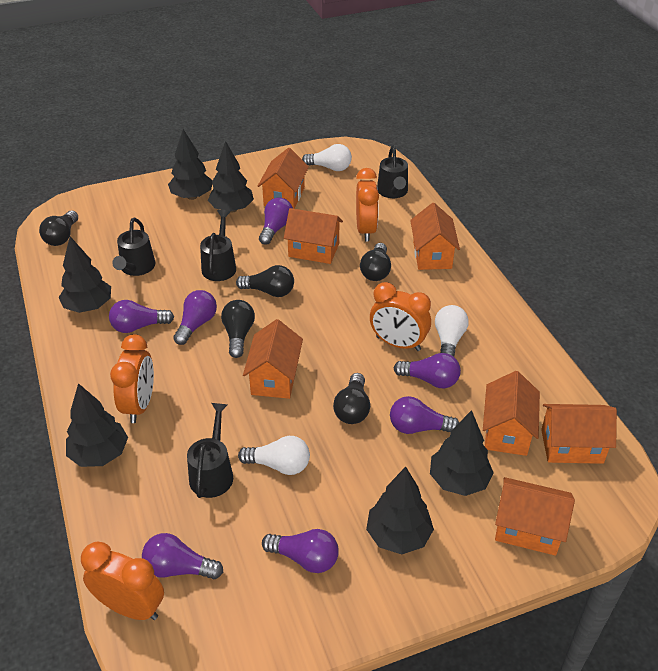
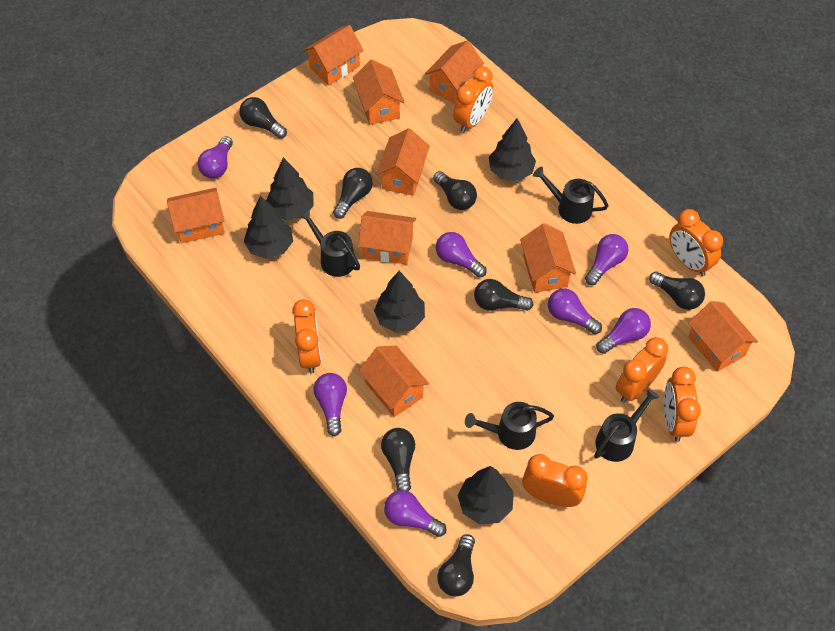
black light bulb: [39,210,78,246] [221,300,255,358] [236,265,294,297] [333,373,370,424] [360,243,391,281] = 5 -> [239,97,287,139] [333,168,373,219] [381,428,415,491] [433,171,477,210] [437,534,475,597] [474,279,533,311] [649,271,705,310] = 7
black tree: [59,236,111,313] [66,383,128,467] [168,129,213,200] [208,141,254,213] [366,467,434,554] [430,410,494,496] = 6 -> [244,196,293,259] [266,157,314,220] [374,271,425,333] [458,466,514,525] [489,118,536,181] = 5
orange clock: [81,542,164,620] [110,334,154,423] [356,168,379,241] [370,282,431,351] = 4 -> [292,299,321,373] [453,66,493,133] [522,454,588,507] [616,337,668,403] [664,366,701,442] [669,209,723,276] = 6
orange house: [243,319,303,399] [258,148,309,209] [284,208,343,264] [410,203,460,270] [483,371,540,456] [495,477,575,556] [541,404,617,464] = 7 -> [167,188,225,243] [304,25,364,86] [353,59,404,125] [358,211,416,264] [359,346,429,417] [376,128,430,196] [425,40,484,104] [520,223,576,293] [688,301,758,372] = 9
white light bulb: [238,436,310,475] [302,144,352,171] [435,305,469,357] = 3 -> none = 0

